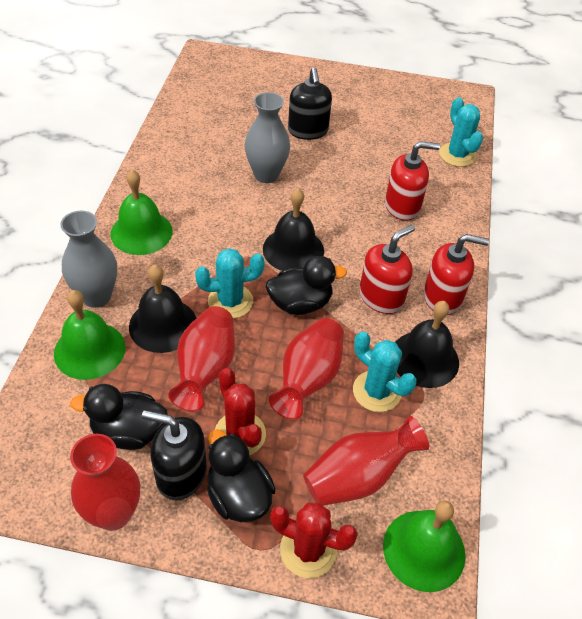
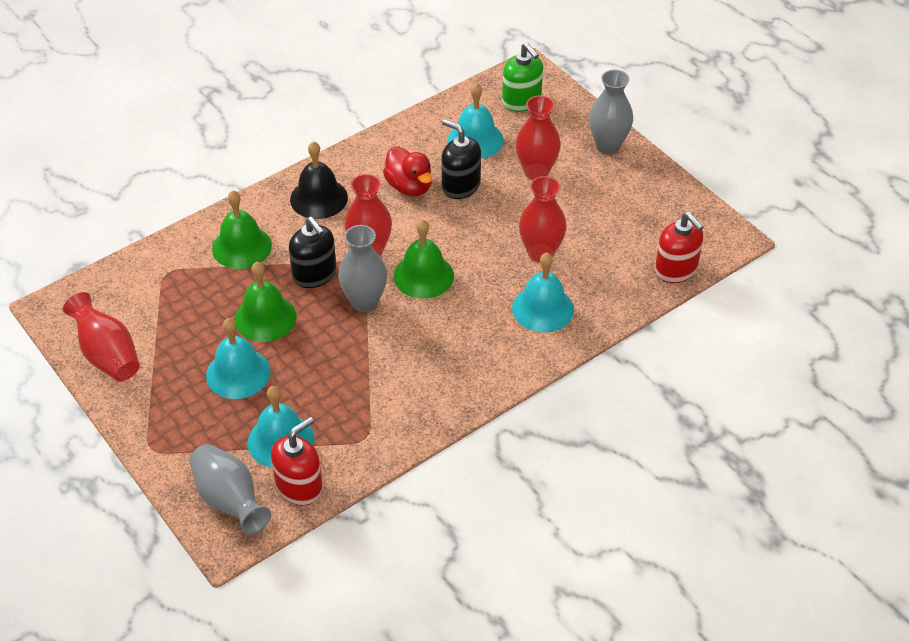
black bell: [129,264,196,353] [263,188,324,271] [395,301,459,388] = 3 -> [290,141,348,219] = 1
black duck: [70,384,168,450] [207,429,276,522] [266,256,347,315] = 3 -> none = 0
green soap dispenser: none = 0 -> [502,43,543,112] = 1
grey vase: [60,211,117,308] [245,92,290,183] = 2 -> [189,444,271,535] [338,225,387,312] [589,70,633,154] = 3
red cactus: [215,368,266,455] [270,503,358,578] = 2 -> none = 0
red duck: none = 0 -> [383,146,432,196] = 1
red soap dispenser: [359,225,415,314] [385,141,440,221] [424,234,489,315] = 3 -> [271,417,323,506] [655,212,703,283] = 2
turquoise bell: none = 0 -> [206,318,270,399] [248,386,314,468] [448,83,504,159] [512,253,574,332] = 4
turquoise cactus: [195,248,265,319] [353,331,417,412] [439,97,483,167] = 3 -> none = 0

